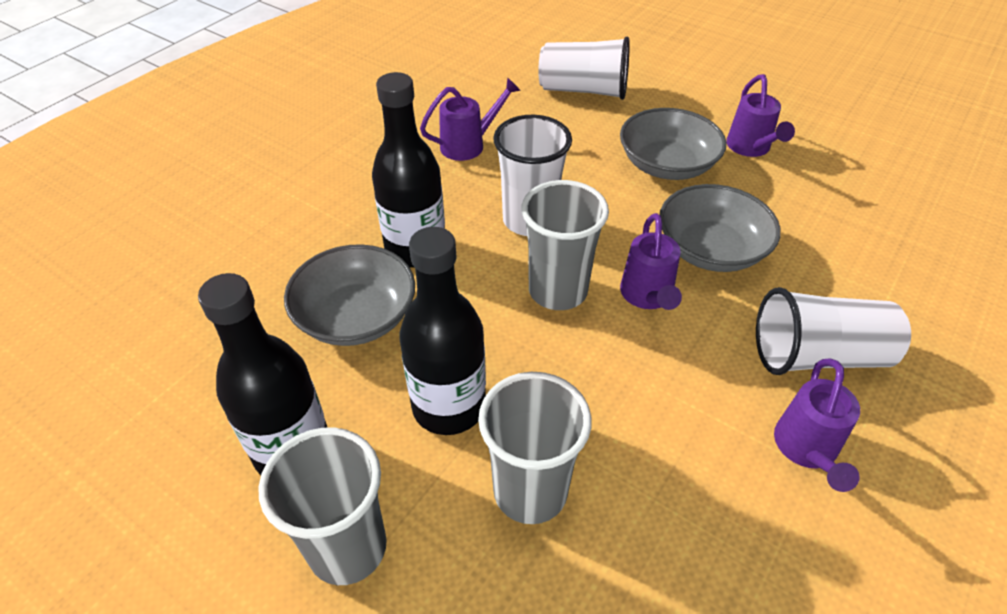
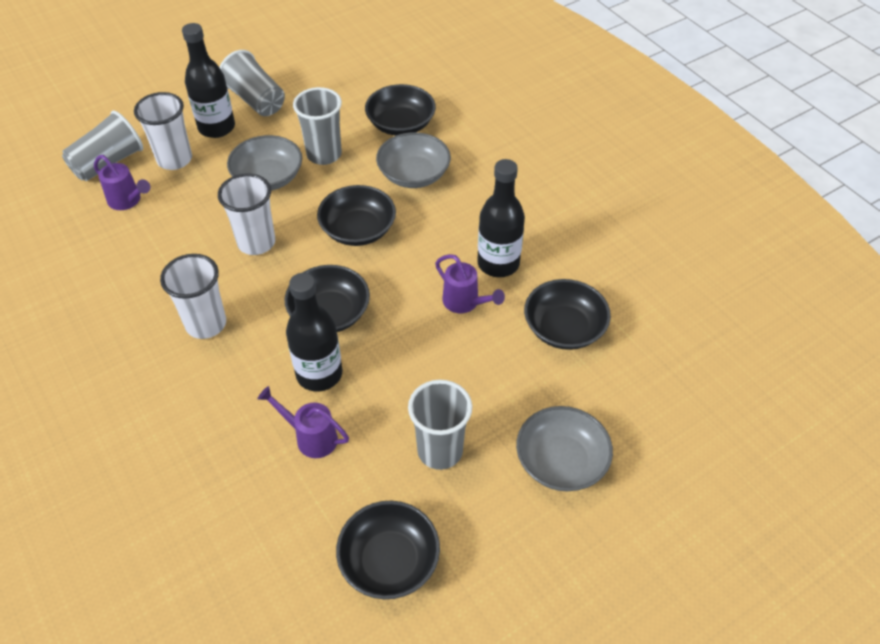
black bowl: none = 0 -> [285,265,370,332] [317,185,396,246] [336,501,440,599] [365,84,436,136] [524,279,611,350] = 5
grey cup: [258,427,387,585] [478,372,592,524] [521,180,609,310] = 3 -> [62,110,143,181] [219,50,285,116] [293,87,342,165] [408,380,472,470] = 4
purple watering can: [420,77,521,161] [620,213,682,310] [726,74,795,157] [774,359,860,492] = 4 -> [94,155,151,210] [257,386,349,458] [435,254,505,313] = 3

